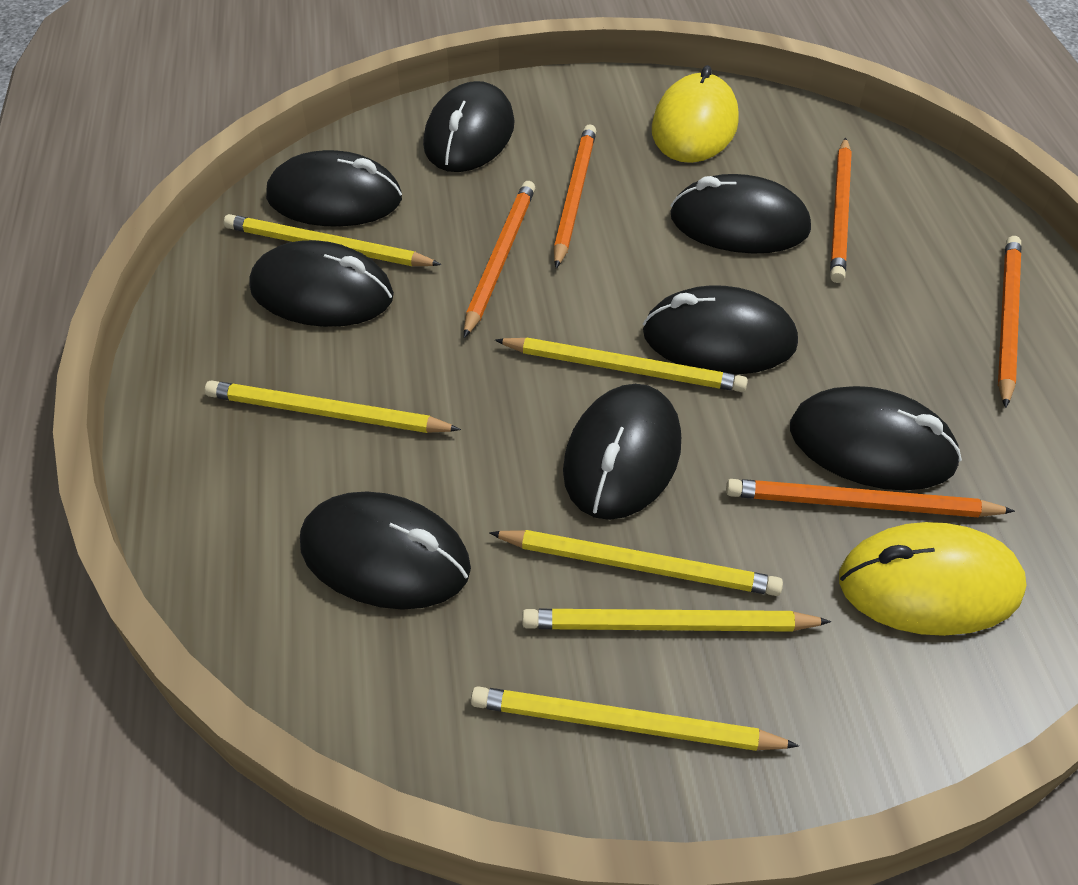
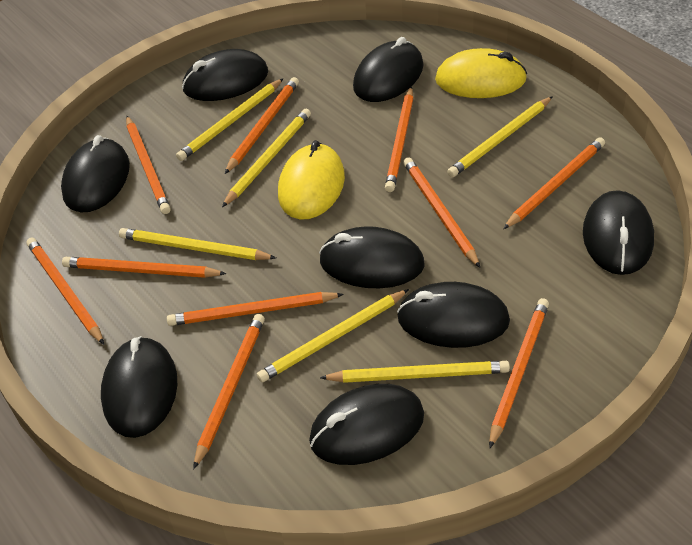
orange pencil: [464,181,535,338] [554,124,596,268] [726,479,1015,517] [830,137,852,283] [998,236,1022,408] = 5 -> [26,237,104,344] [62,257,227,278] [126,116,171,214] [167,292,344,326] [193,314,265,469] [225,77,299,174] [385,86,413,192] [403,157,480,268] [489,298,549,449] [503,137,605,229] = 10

